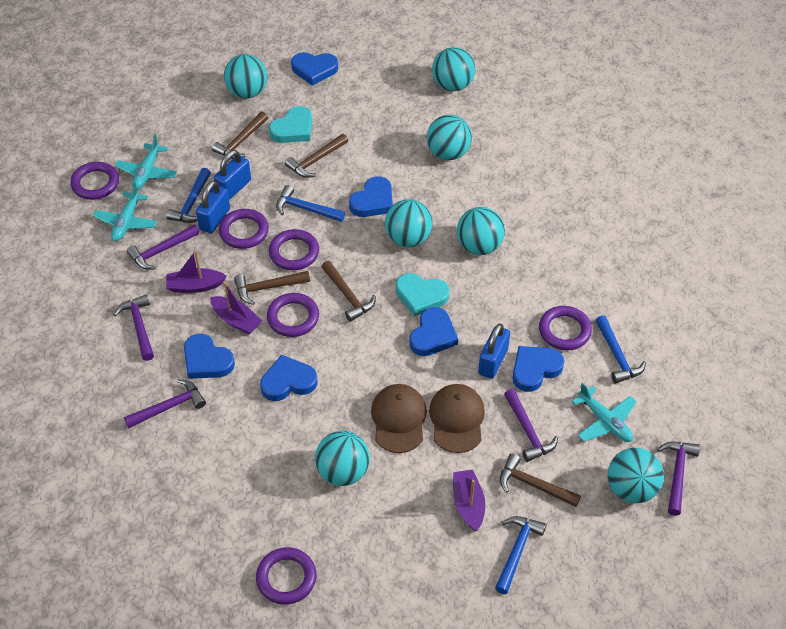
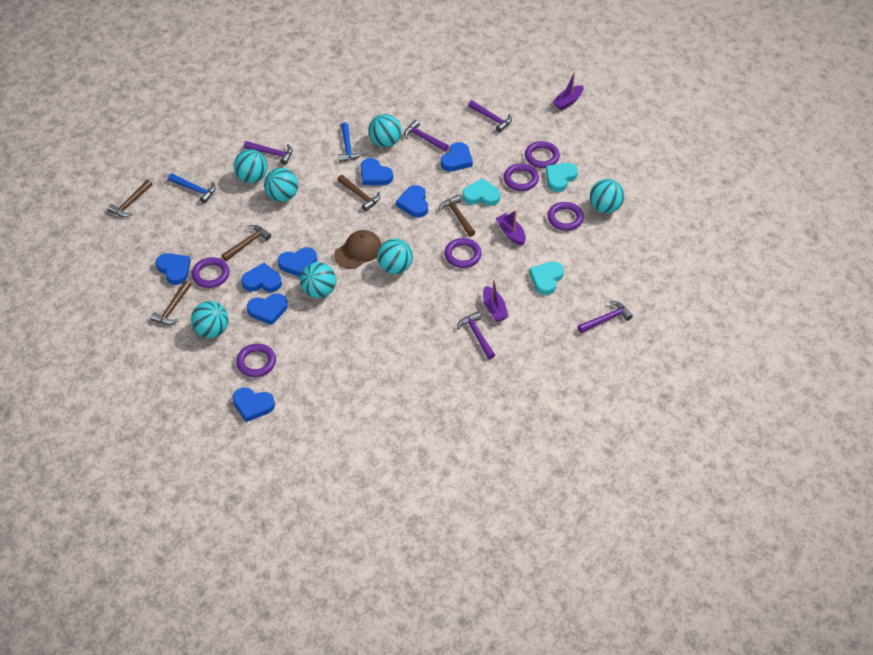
blue hammer: [166,168,211,223] [276,185,345,222] [495,516,547,594] [595,315,646,383] = 4 -> [168,173,216,203] [338,122,363,162] = 2
blue heart: [184,334,235,379] [260,355,318,401] [291,52,338,86] [349,176,393,217] [409,307,458,356] [513,346,564,392] = 6 -> [156,253,191,285] [232,388,275,422] [241,263,282,292] [247,293,287,325] [278,247,317,277] [361,158,393,185] [396,185,428,218] [441,142,473,171] = 8
blue padlock: [196,180,230,234] [214,150,251,200] [478,323,510,379] = 3 -> none = 0
brown cap: [371,384,427,453] [429,384,485,453] = 2 -> [334,230,382,269] = 1
turquoise heart: [269,106,312,143] [396,273,449,316] = 2 -> [462,178,500,206] [529,261,564,295] [546,163,578,192] = 3
turquoise plane: [93,183,158,241] [115,134,177,190] [572,383,636,442] = 3 -> none = 0

